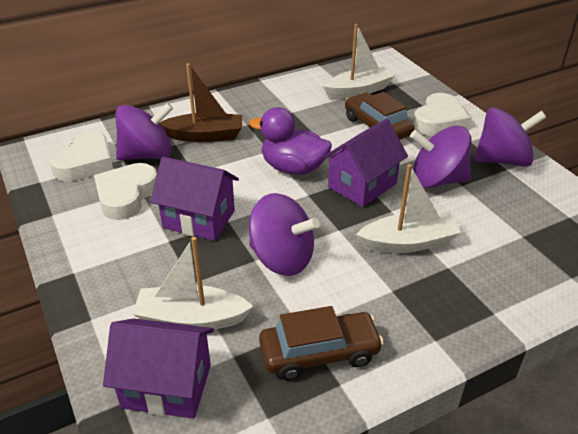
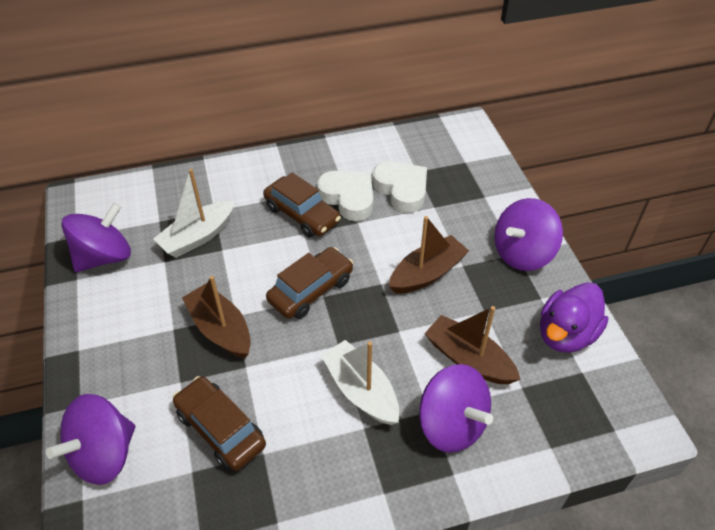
brown boat: [159,63,242,142] = 1 -> [182,276,251,358] [389,216,469,294] [424,306,521,384] = 3
brown car: [259,306,384,380] [345,92,414,140] = 2 -> [173,376,266,471] [263,172,341,238] [266,247,353,319] = 3
purple house: [103,318,214,419] [150,157,239,241] [322,119,408,207] = 3 -> none = 0
white boat: [133,237,253,329] [323,24,395,99] [356,164,461,253] = 3 -> [153,169,234,258] [321,340,399,425] = 2
white heart: [50,131,113,182] [94,163,157,220] [413,93,470,136] = 3 -> [317,171,373,221] [373,161,427,213] = 2

